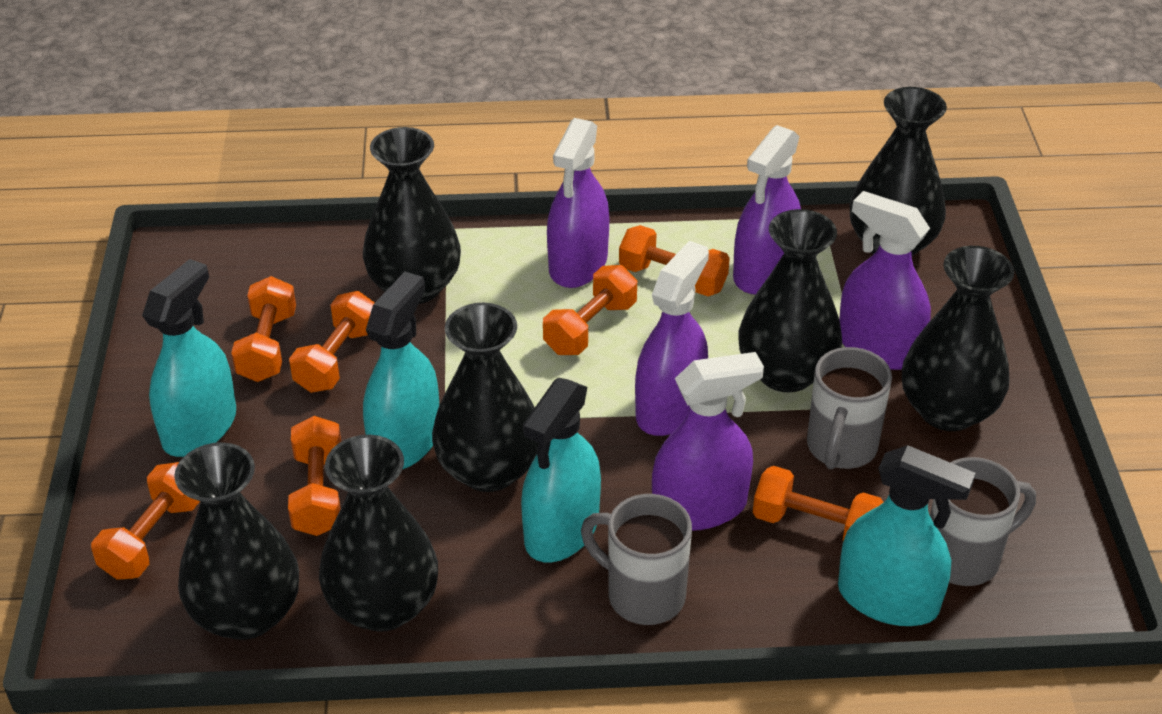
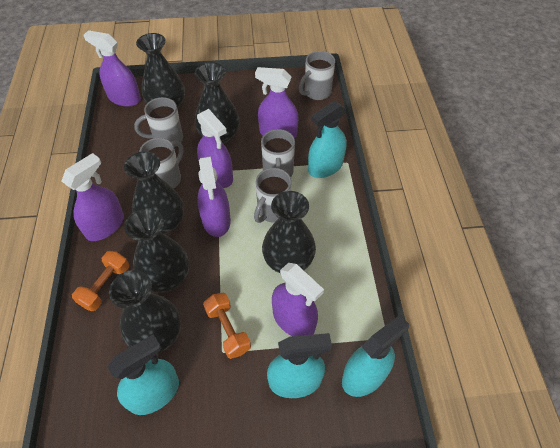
black vase: [174,442,299,640] [319,435,438,632] [363,127,461,304] [432,303,538,492] [738,209,842,393] [850,87,947,256] [902,246,1014,431] = 7 -> [109,270,181,353] [124,151,184,234] [125,208,189,293] [136,33,185,109] [195,62,239,144] [262,191,316,273] = 6
grey mug: [581,494,692,625] [807,347,892,470] [930,457,1036,586] = 3 -> [134,97,183,147] [139,138,184,189] [254,168,291,223] [261,129,295,177] [299,51,335,100] = 5
orange dumbbell: [91,462,200,580] [231,276,296,382] [288,416,341,536] [289,291,375,393] [543,265,637,355] [619,225,730,296] [753,466,884,541] = 7 -> [72,251,129,311] [203,293,251,359] = 2
purple spray bottle: [547,118,609,288] [635,241,709,436] [652,352,764,531] [733,125,801,294] [839,191,931,370] = 5 -> [62,153,124,241] [83,30,141,107] [197,109,233,188] [197,156,231,237] [255,67,299,138] [272,263,324,336] = 6

